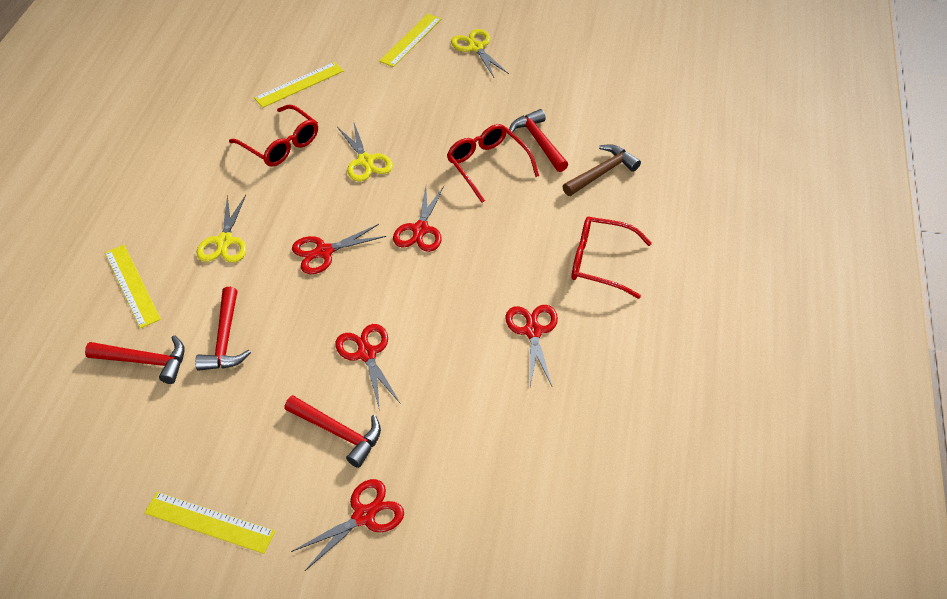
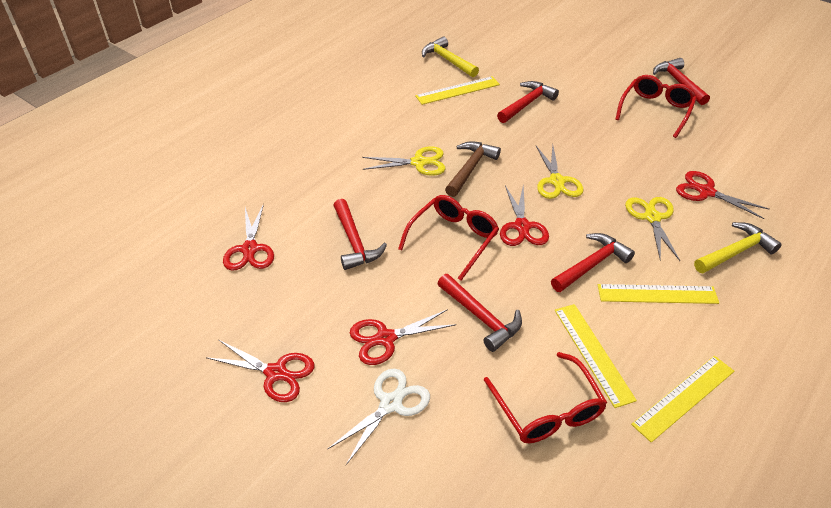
red hammer: [85,335,185,384] [195,287,251,371] [284,395,381,468] [509,109,568,172] = 4 -> [333,199,387,270] [437,274,522,352] [497,81,559,123] [551,233,635,292] [653,58,710,105] = 5
white scissors: none = 0 -> [327,369,430,465] = 1
yellow hammer: none = 0 -> [422,37,479,77] [694,222,782,274] = 2

